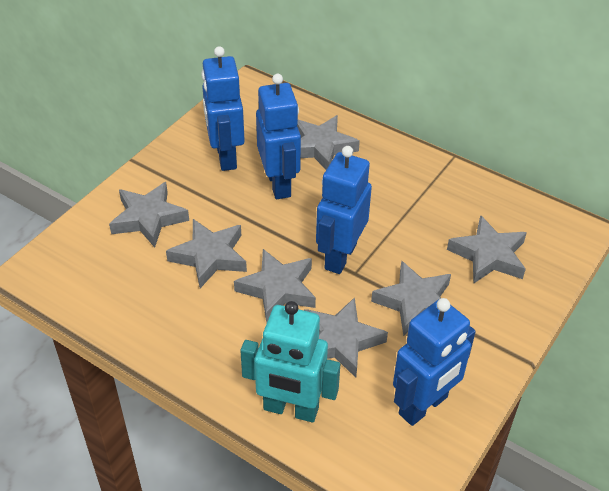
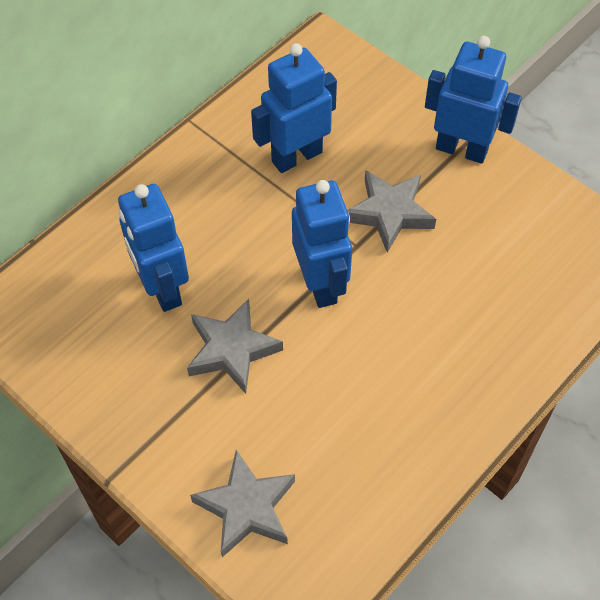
grey star: [109,182,189,247] [166,219,247,288] [234,249,316,323] [297,115,360,170] [304,297,388,378] [371,261,451,336] [447,215,527,284] = 7 -> [187,299,283,394] [190,450,295,557] [347,170,436,253] = 3
turquoise robot: [240,301,340,422] = 1 -> none = 0

